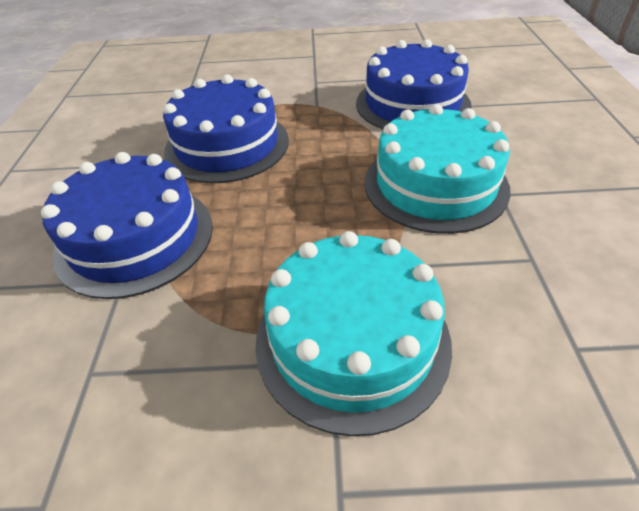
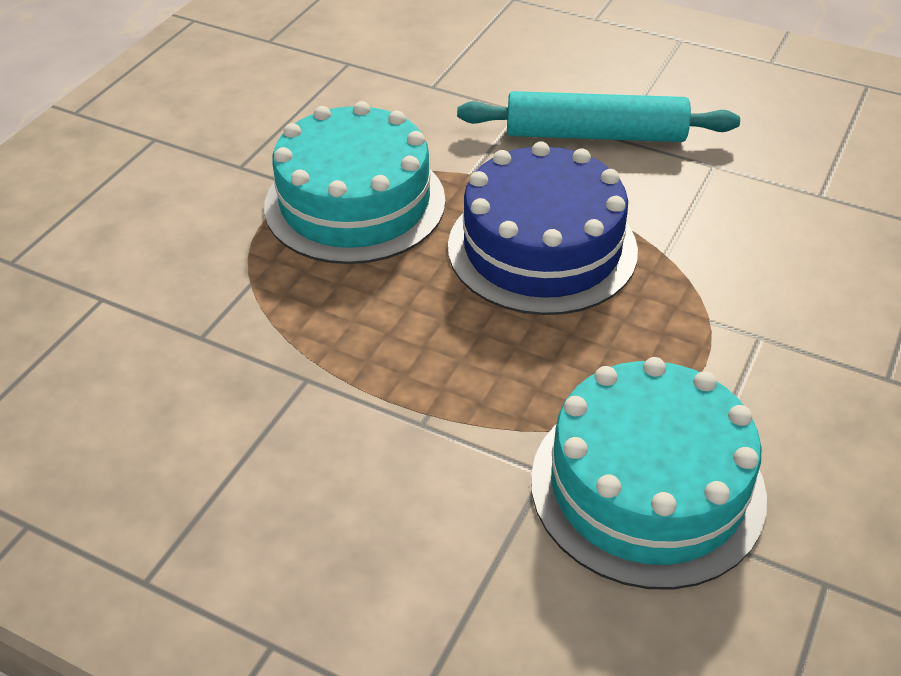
blue cake: [41,152,213,299] [163,75,289,183] [356,39,472,129] = 3 -> [448,141,638,315] = 1
turquoise rolling pin: none = 0 -> [457,91,740,142] = 1

